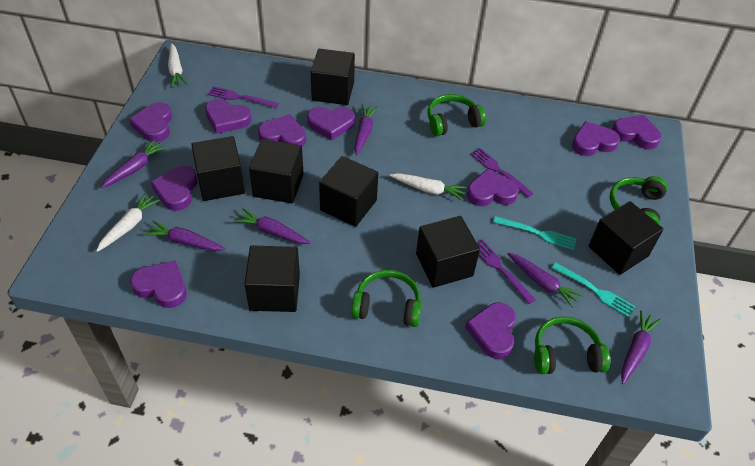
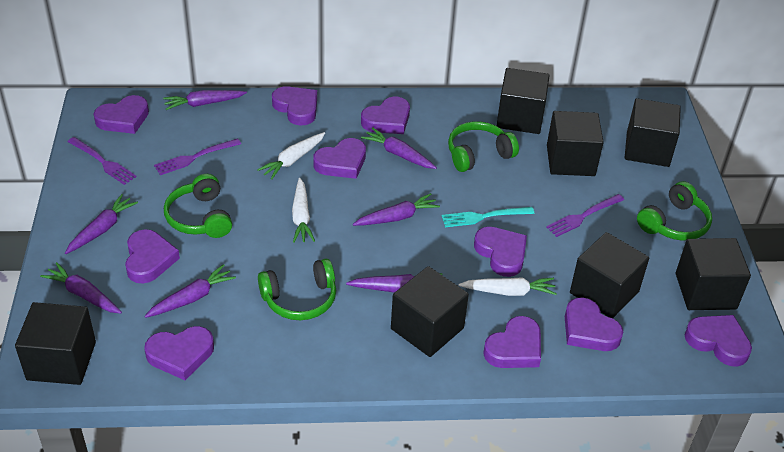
purple carrot: [101,139,167,188] [144,221,225,251] [233,208,311,244] [354,104,378,156] [507,253,584,308] [621,310,661,384] = 6 -> [40,262,122,314] [65,194,138,254] [144,264,236,318] [163,90,247,110] [346,273,443,293] [353,193,440,226] [361,127,437,169] = 7
turquoise fork: [493,216,576,250] [552,262,636,317] = 2 -> [442,207,534,227] = 1

